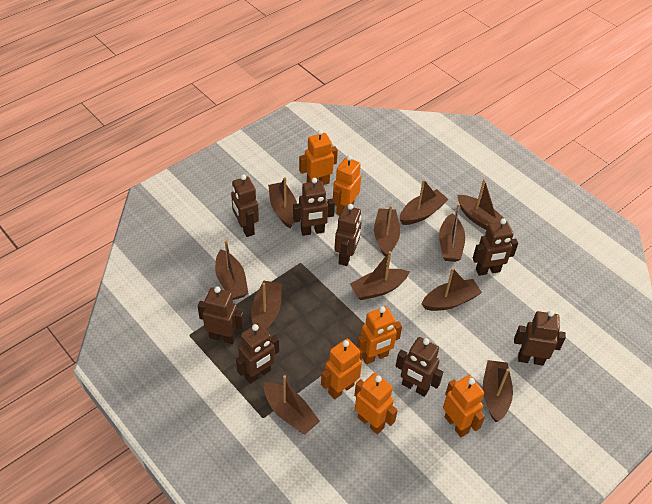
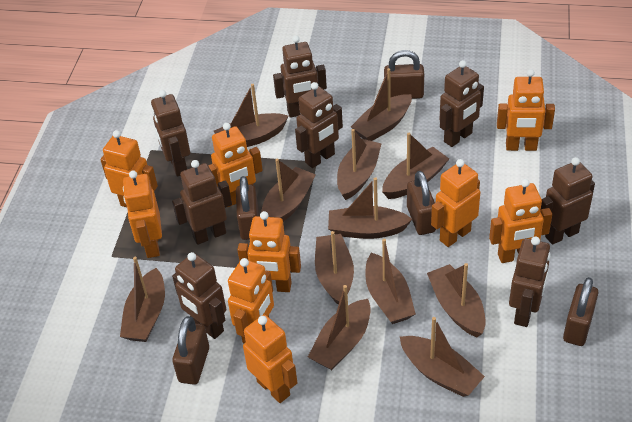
brown boat: [215,240,248,300] [251,281,282,330] [264,375,320,434] [268,177,297,228] [350,251,410,300] [374,205,400,256] [400,179,448,225] [422,268,482,311] [439,203,465,262] [457,179,507,230] [483,360,513,422] = 11 -> [120,257,165,342] [214,84,288,147] [261,159,316,222] [308,285,371,370] [315,231,354,305] [328,178,412,239] [337,129,382,200] [351,68,412,141] [365,239,416,324] [382,133,449,199] [400,317,485,397] [427,263,486,337] = 12
brown padlock: none = 0 -> [172,316,209,385] [236,176,259,240] [384,50,424,99] [407,171,436,235] [563,277,598,346] = 5
orange robot: [299,129,338,185] [321,339,363,399] [333,155,361,215] [354,373,398,434] [357,306,402,364] [443,375,485,437] = 6 -> [100,130,158,207] [123,170,162,258] [208,123,263,207] [228,258,274,343] [237,211,301,292] [243,315,297,403] [431,159,480,247] [489,179,552,263] [497,69,555,151] = 9

